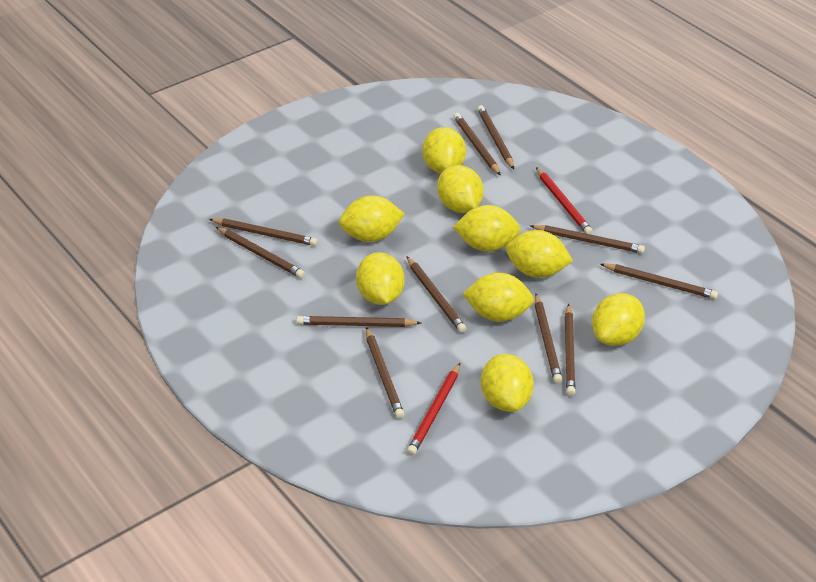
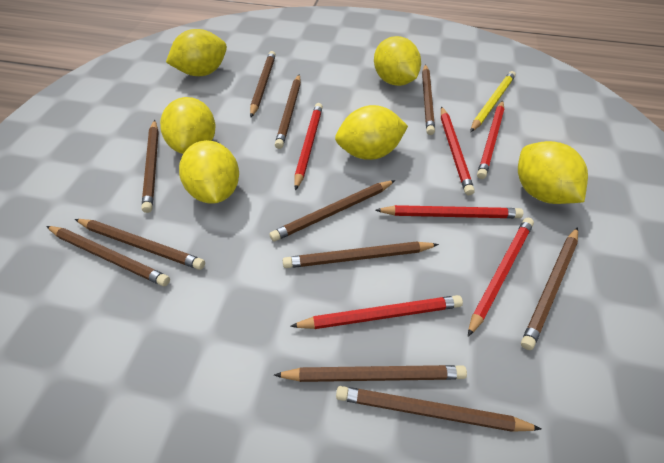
red pencil: [407,363,460,456] [536,167,593,234] = 2 -> [290,295,463,329] [294,103,323,191] [375,205,523,218] [441,106,475,195] [468,218,534,337] [477,100,505,179] = 6
yellow lemon: [339,195,404,242] [356,252,405,305] [423,127,466,173] [437,165,484,213] [453,205,521,252] [463,273,534,322] [481,354,534,412] [506,230,573,278] [592,293,645,346] = 9 -> [160,97,216,154] [166,29,227,76] [179,140,239,204] [335,105,408,160] [374,36,421,86] [518,141,588,204] = 6
yellow pencil: none = 0 -> [470,71,516,132] = 1

